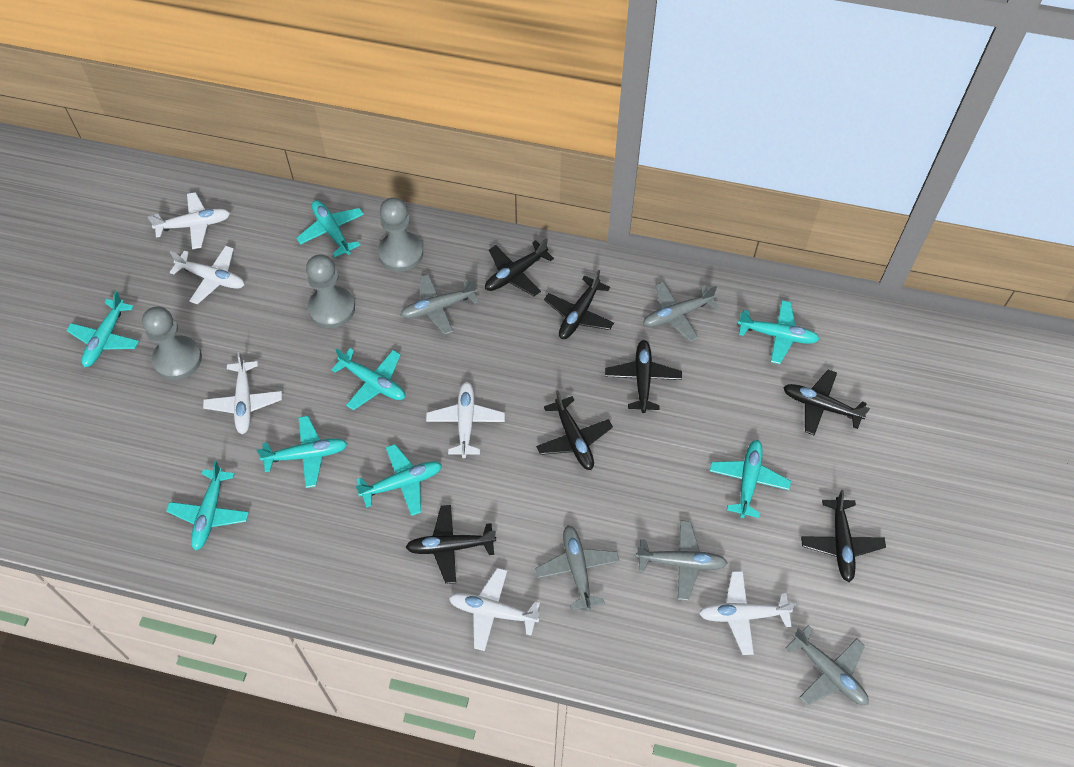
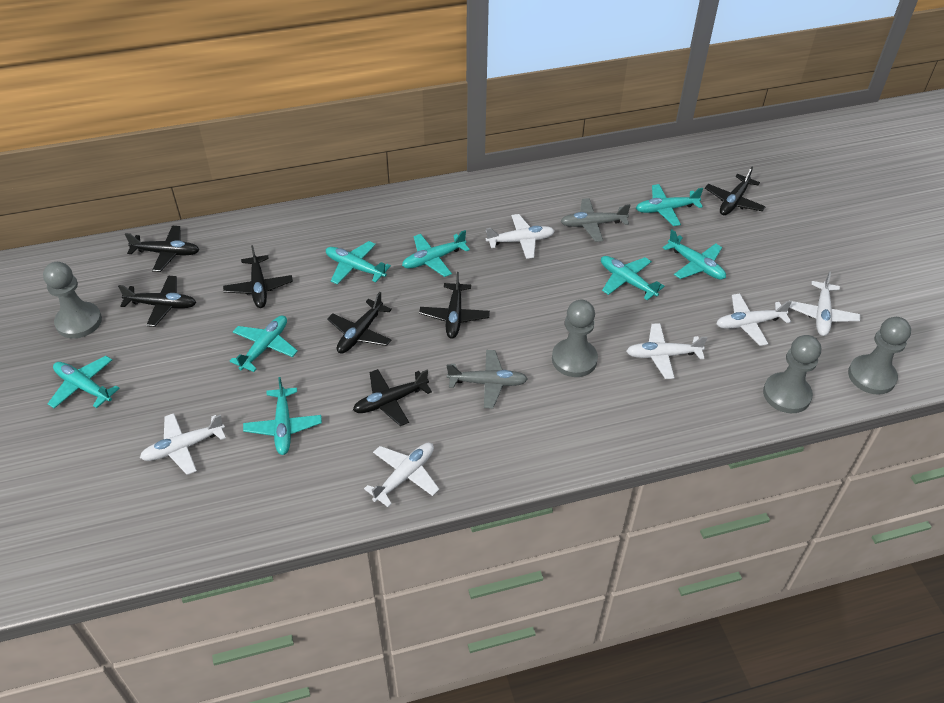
grey pawn: [142,306,202,380] [306,255,355,328] [378,197,423,272] = 3 -> [43,262,102,339] [552,300,598,377] [763,335,821,413] [848,317,911,395] = 4
grey plane: [401,274,479,335] [535,525,620,611] [636,520,727,601] [643,282,719,342] [785,625,869,706] = 5 -> [447,350,528,408] [560,198,630,242] = 2

